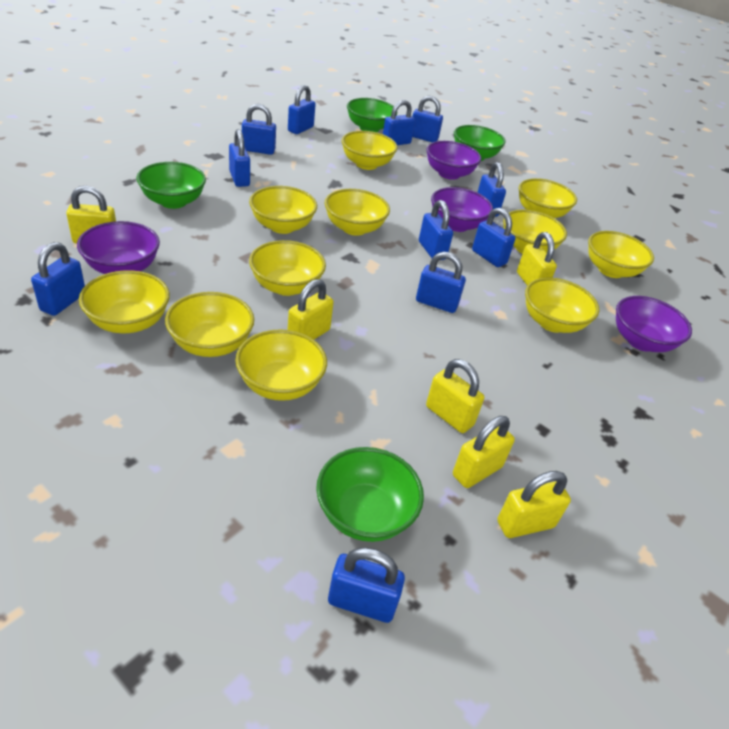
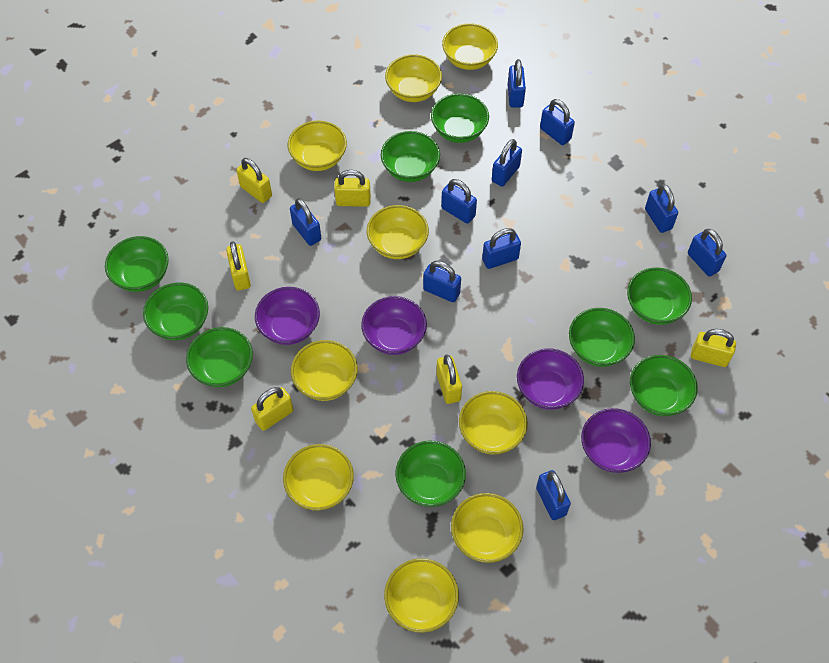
blue padlock: [31,242,85,316] [229,129,250,187] [242,104,276,155] [288,85,316,134] [328,547,405,623] [383,100,415,145] [412,96,443,143] [416,252,466,313] [419,200,453,260] [472,208,516,267] [477,162,506,217] = 11 -> [290,198,321,246] [423,261,461,302] [441,179,477,224] [482,228,521,269] [492,139,522,187] [507,59,526,108] [536,470,571,520] [540,99,575,145] [645,184,678,233] [688,229,726,277] = 10
green bowl: [136,162,206,209] [316,447,424,542] [347,98,398,132] [454,125,505,161] = 4 -> [105,236,169,292] [143,283,208,340] [186,327,253,387] [381,131,440,182] [395,441,466,507] [431,93,489,143] [569,308,635,367] [627,267,692,325] [630,355,698,416] = 9
yellow bowl: [79,270,170,333] [165,292,254,357] [235,329,327,401] [249,186,317,234] [249,240,326,296] [324,189,390,236] [342,131,398,170] [503,210,567,254] [518,178,577,218] [525,278,599,333] [588,231,654,278] = 11 -> [283,444,354,510] [288,121,347,171] [291,340,358,401] [367,205,429,259] [384,558,459,633] [385,54,442,102] [442,23,498,70] [451,493,523,563] [459,391,528,455] = 9

